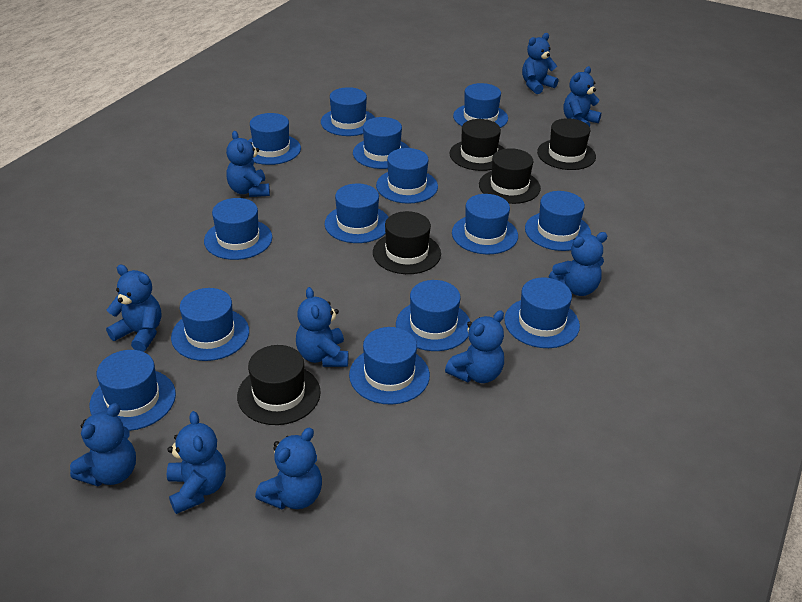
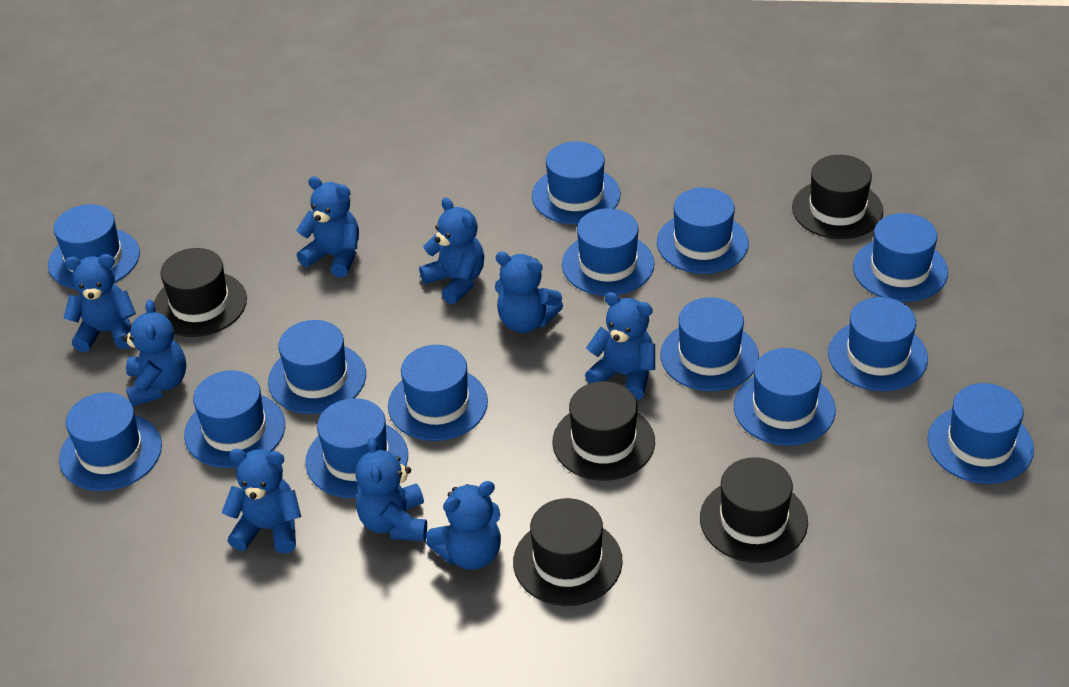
blue teddy bear: [70,403,136,486] [106,265,161,352] [167,411,226,514] [226,131,270,197] [255,427,322,509] [296,287,348,367] [445,310,504,383] [522,33,558,94] [549,232,608,296] [563,66,601,127] = 10 -> [63,254,136,352] [122,299,186,407] [222,449,301,554] [296,176,359,278] [355,437,427,541] [419,198,484,304] [426,481,501,570] [495,252,563,333] [585,292,655,400] = 9

